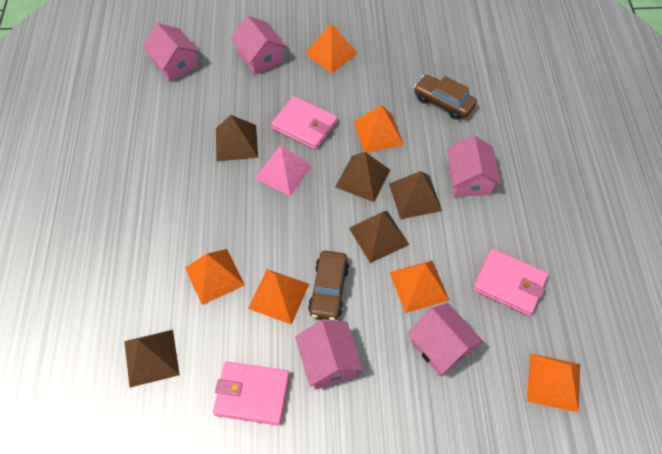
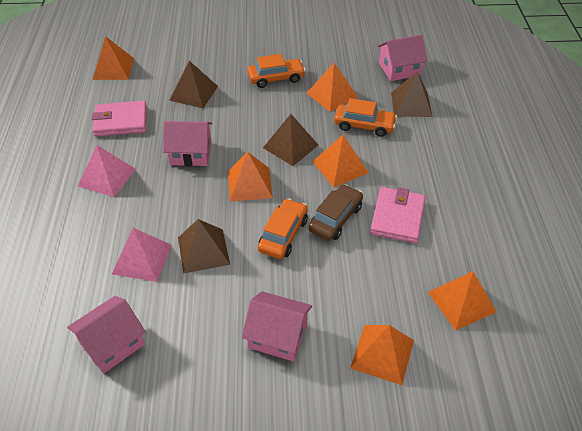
brown car: [308,251,349,321] [414,75,477,119] = 2 -> [309,184,363,241] = 1
brown pyramid: [124,330,180,388] [216,115,258,161] [335,152,390,202] [349,211,409,263] [389,171,442,219] = 5 -> [169,61,218,108] [178,219,230,274] [263,114,318,166] [391,72,432,117] = 4
orange car: none = 0 -> [247,54,306,88] [258,198,308,259] [334,98,397,137] = 3
pink house: [142,23,200,82] [231,16,287,75] [295,320,364,390] [408,303,483,376] [447,135,501,197] = 5 -> [67,296,146,374] [163,121,212,166] [242,291,312,361] [378,35,428,81] = 4
pink pyramid: [255,145,312,196] = 1 -> [78,145,136,197] [112,228,172,282] = 2
pink wallet: [213,361,290,425] [271,96,338,150] [473,249,548,316] = 3 -> [92,101,147,137] [370,187,426,243] = 2

